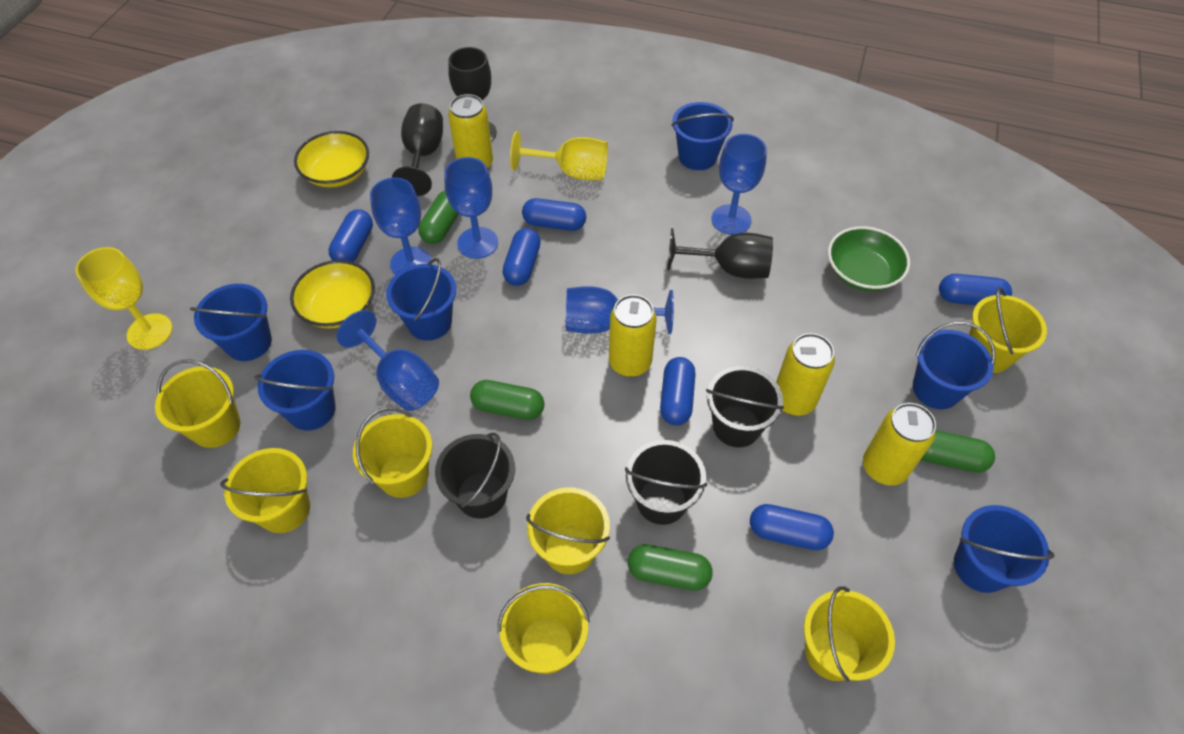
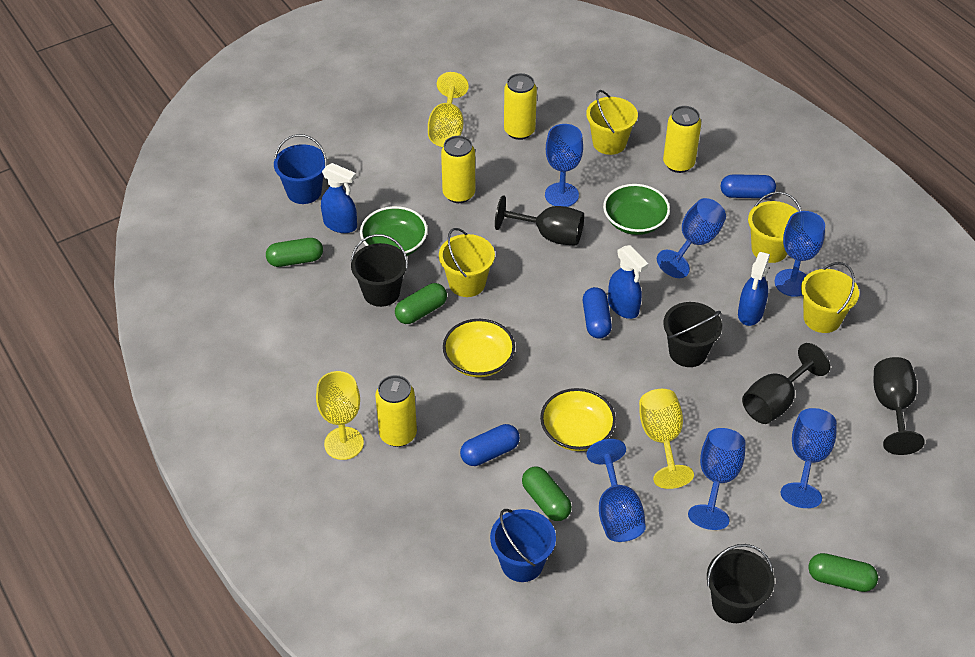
blue bucket: [190,284,272,361] [254,350,336,431] [386,258,457,341] [672,102,734,170] [913,322,996,409] [954,505,1055,593] = 6 -> [274,134,327,204] [490,509,556,582] = 2
blue capsule: [328,209,373,262] [502,228,541,286] [522,198,586,231] [660,357,696,425] [750,504,834,550] [939,274,1012,305] = 6 -> [460,424,520,466] [583,287,612,339] [721,174,776,198] = 3
blue goblet: [337,310,439,411] [370,178,432,275] [445,157,498,259] [566,286,674,334] [712,134,767,235] = 5 -> [545,124,583,207] [586,439,646,542] [657,198,726,278] [688,428,745,530] [775,211,825,297] [780,408,837,508] = 6
blue spray bottle: none = 0 -> [321,163,357,233] [608,245,648,319] [738,252,770,326] = 3
green bowl: [828,226,910,291] = 1 -> [360,206,428,256] [603,184,670,235] = 2
yellow bucket: [155,360,240,448] [220,448,310,533] [353,408,432,498] [498,583,590,674] [526,488,610,574] [804,587,895,682] [969,287,1047,373] = 7 -> [439,228,495,297] [586,90,638,155] [748,192,802,263] [801,262,859,333] = 4
yellow goblet: [75,247,173,350] [510,131,608,180] = 2 -> [316,371,364,460] [428,72,469,147] [639,389,694,489] = 3

